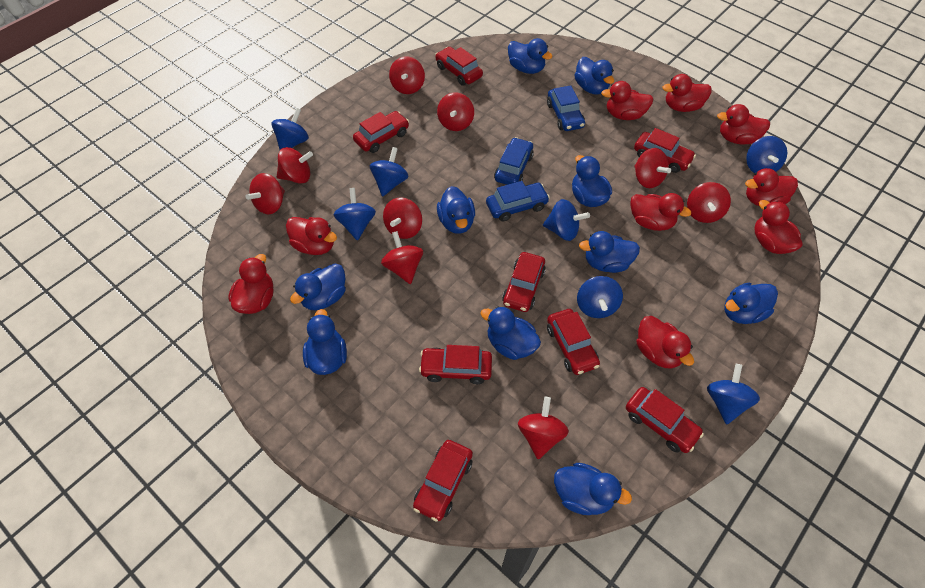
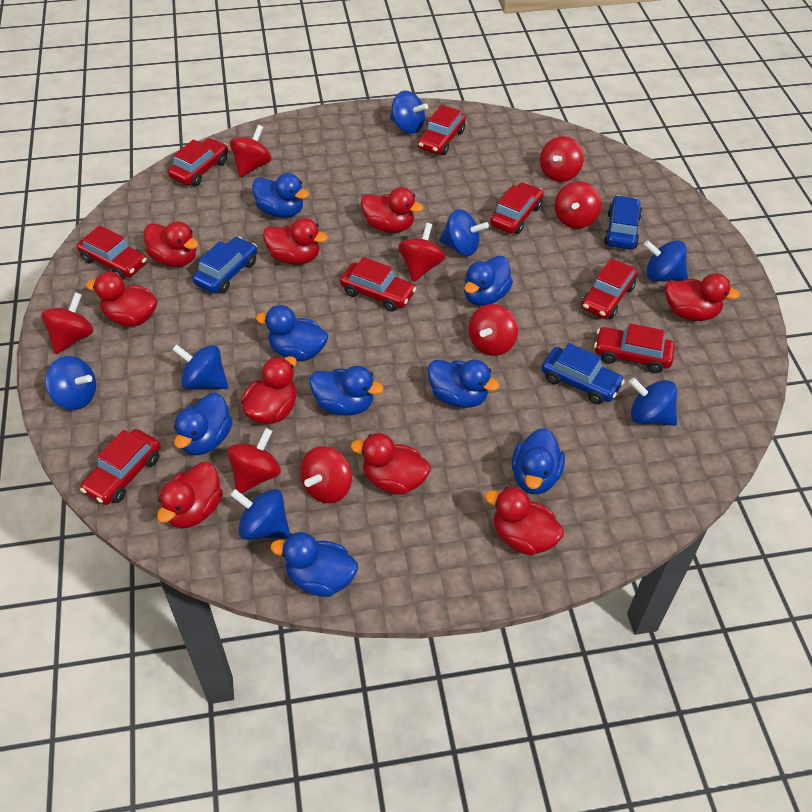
blue duck: [290,264,346,310] [303,309,347,375] [437,186,475,234] [480,306,541,360] [508,38,553,74] [554,463,632,515] [572,155,612,207] [574,57,614,95] [579,231,640,273] [724,283,778,324] = 10 -> [174,392,233,455] [252,173,309,218] [256,305,328,361] [271,532,358,597] [309,366,384,415] [428,360,500,408] [464,256,513,306] [512,428,565,494] = 8
red spinning top: [246,173,285,214] [277,147,313,184] [381,231,423,284] [383,197,422,239] [389,56,425,94] [437,92,474,131] [518,397,569,459] [634,148,671,188] [687,182,731,223] = 9 -> [41,292,93,354] [227,428,281,494] [230,125,272,177] [300,446,352,503] [398,223,445,282] [469,304,518,356] [540,136,584,182] [555,181,601,229] = 8

